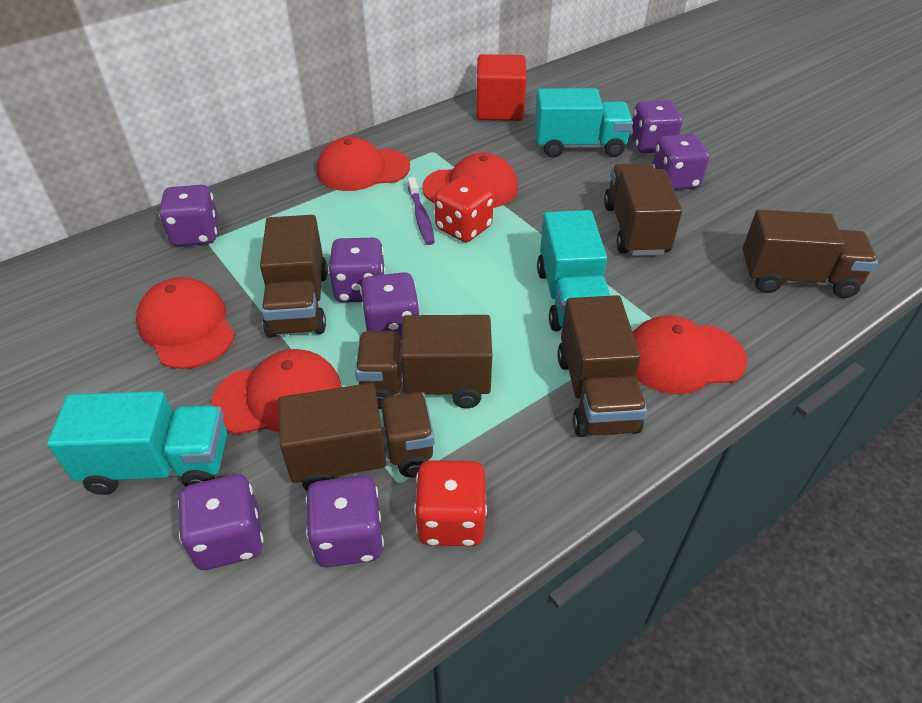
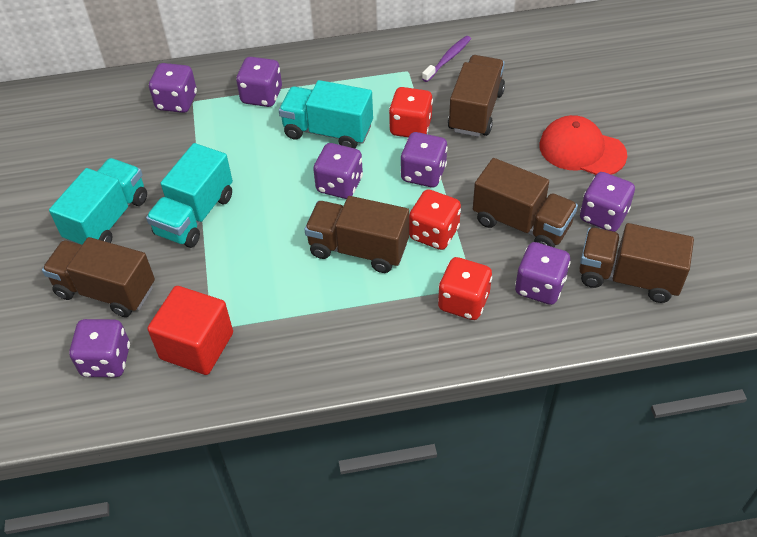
brown truck: [260,215,328,338] [278,383,434,492] [355,315,492,409] [557,295,647,437] [604,163,682,256] [742,210,878,298] = 6 -> [42,237,155,317] [304,196,409,273] [448,55,505,137] [473,158,578,247] [579,223,694,303] = 5
red cap: [136,277,235,369] [211,349,342,435] [317,137,410,191] [422,153,518,208] [633,316,747,394] = 5 -> [539,115,627,175] = 1
red dice: [414,460,487,546] [434,176,494,242] = 2 -> [389,87,433,138] [409,189,461,250] [438,257,492,320] = 3

